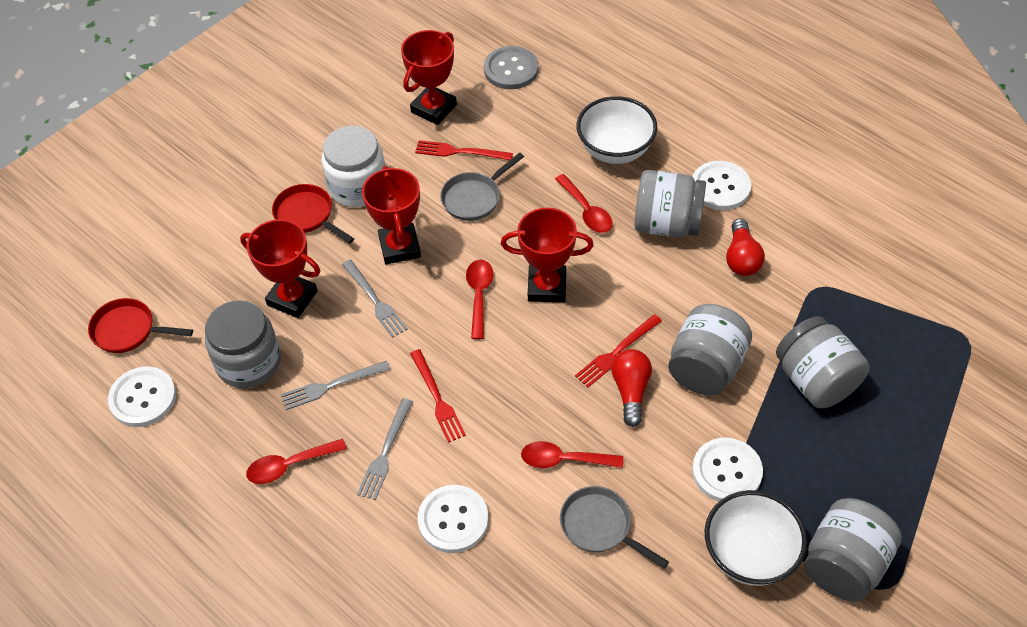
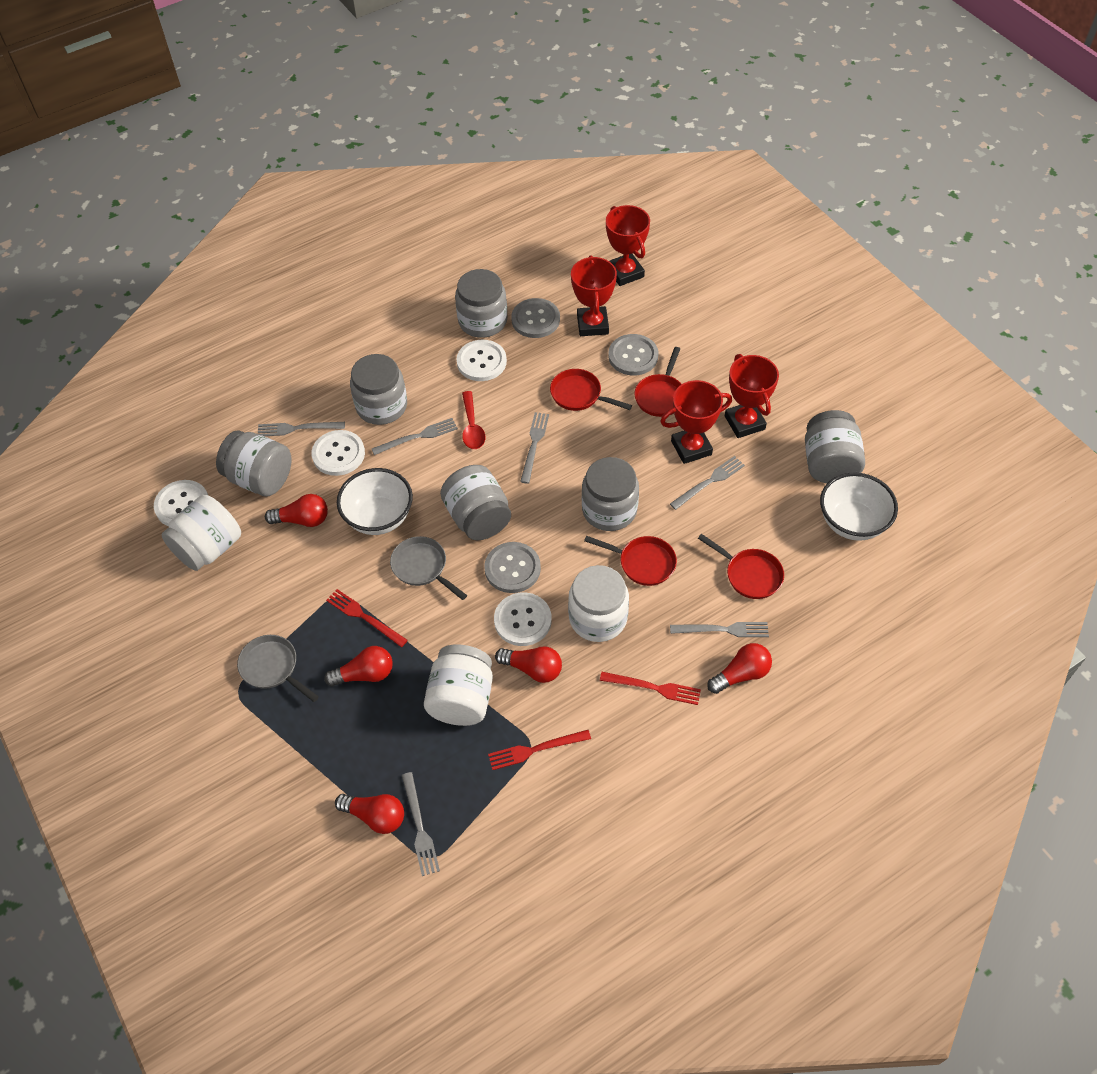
grey button: [484,46,539,89] = 1 -> [484,542,541,593] [511,298,560,338] [608,334,658,376] = 3
grey fork: [280,361,390,410] [342,260,408,338] [357,398,413,500] = 3 -> [258,422,345,436] [372,418,458,455] [402,772,440,876] [520,412,549,484] [670,456,745,510] [670,622,769,637] = 6
grey jar: [205,300,281,388] [634,170,706,237] [668,304,752,395] [776,316,870,408] [804,498,902,602] = 5 -> [216,430,292,496] [350,354,407,425] [440,465,511,540] [455,269,507,338] [582,457,639,531] [805,410,865,483] = 6
red light bulb: [612,349,652,427] [726,218,765,276] = 2 -> [265,494,328,527] [324,646,393,687] [335,794,404,834] [495,646,562,683] [707,643,772,694] = 5
red pan: [88,298,193,353] [272,184,354,244] = 2 -> [550,369,632,411] [584,536,677,586] [634,347,682,417] [698,534,784,599] = 4
red spoon: [246,439,347,484] [466,259,493,339] [521,441,623,468] [555,174,613,233] = 4 -> [462,391,485,449] = 1
white jar: [321,126,385,207] = 1 -> [162,495,241,571] [424,644,493,726] [568,565,629,642] = 3

